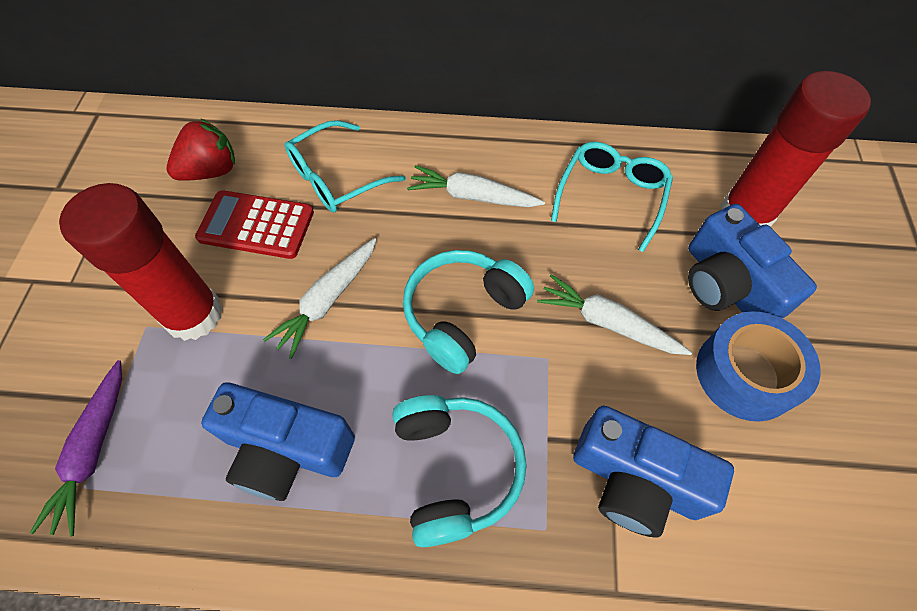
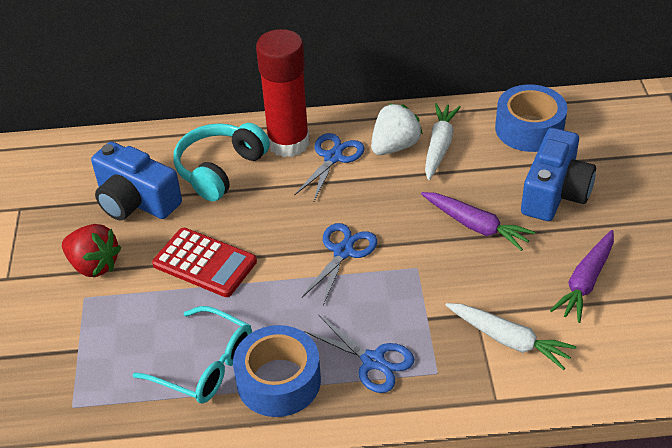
blue camera: [201,382,355,501] [573,406,734,538] [688,204,817,319] = 3 -> [91,142,182,221] [521,128,596,221] = 2
blue scissors: none = 0 -> [294,133,365,201] [302,223,377,305] [304,315,414,393] = 3
blue tape: [696,311,821,422] = 1 -> [233,325,321,417] [495,85,568,152] = 2
purple carrot: [30,360,122,537] = 1 -> [421,192,535,251] [550,230,614,323] = 2
red glue stick: [59,183,223,341] [720,71,871,227] = 2 -> [256,29,309,157] = 1
turquoise glasses: [285,120,405,213] [551,142,673,252] = 2 -> [133,306,252,404] = 1
turquoise headphones: [392,395,527,547] [403,250,534,374] = 2 -> [173,123,270,201] = 1
white carrot: [263,238,377,359] [407,165,545,207] [537,274,692,355] = 3 -> [425,103,461,180] [445,303,577,370] = 2
white strawberry: none = 0 -> [371,103,423,155] = 1

